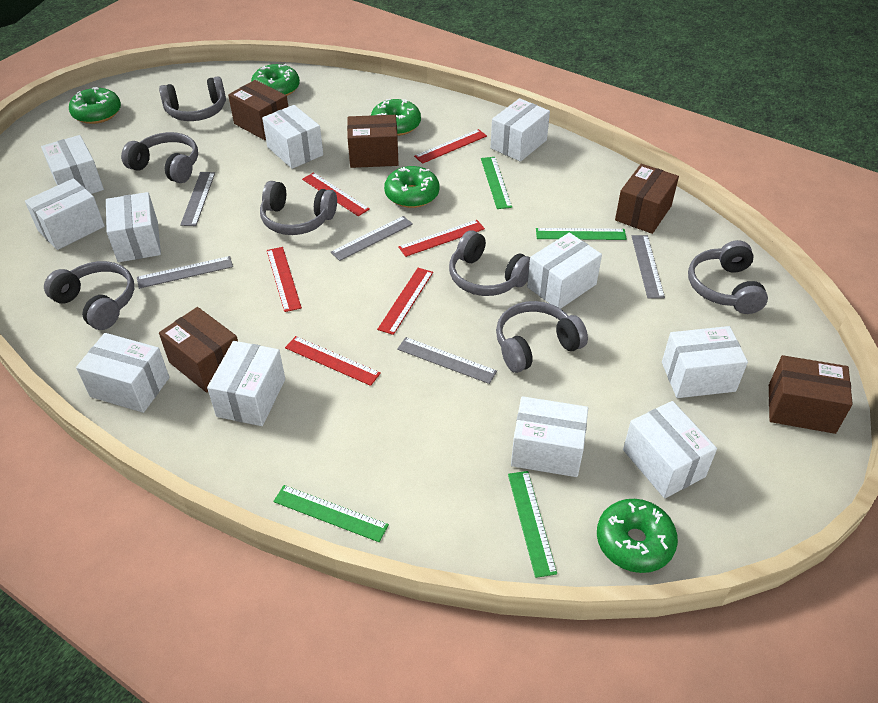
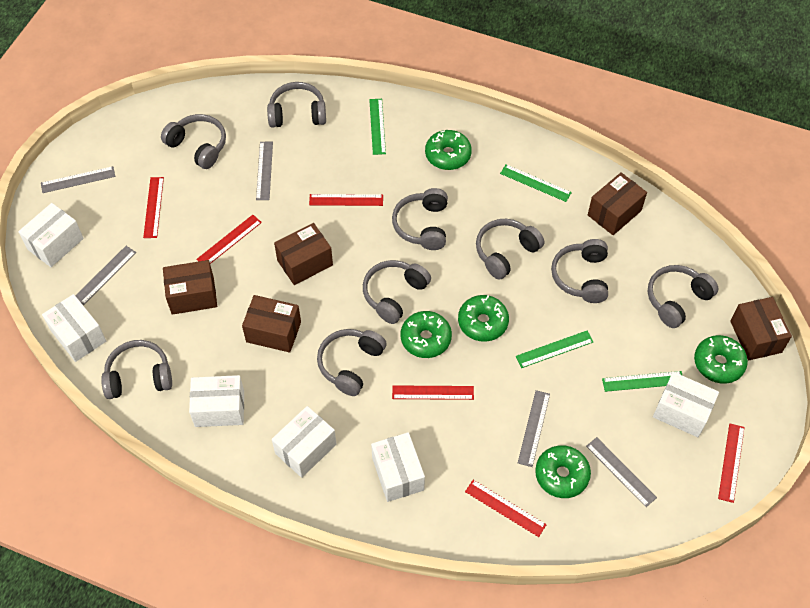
grey headphones: [44,261,134,330] [121,132,198,183] [159,76,226,121] [260,181,337,235] [449,230,530,296] [496,301,588,373] [688,240,768,314] = 7 -> [101,340,172,399] [161,114,226,169] [267,82,326,127] [317,329,387,396] [363,260,431,324] [392,188,448,250] [476,219,544,280] [551,239,608,303] [648,265,718,328] = 9
white box: [25,178,105,250] [41,135,104,194] [76,333,169,413] [106,192,161,262] [207,341,285,426] [262,105,323,169] [491,98,550,162] [511,396,588,477] [527,233,602,309] [623,401,717,498] [662,326,748,398] = 11 -> [18,203,84,267] [42,294,106,362] [189,375,244,427] [272,406,336,478] [371,432,425,502] [653,372,719,437] = 6

